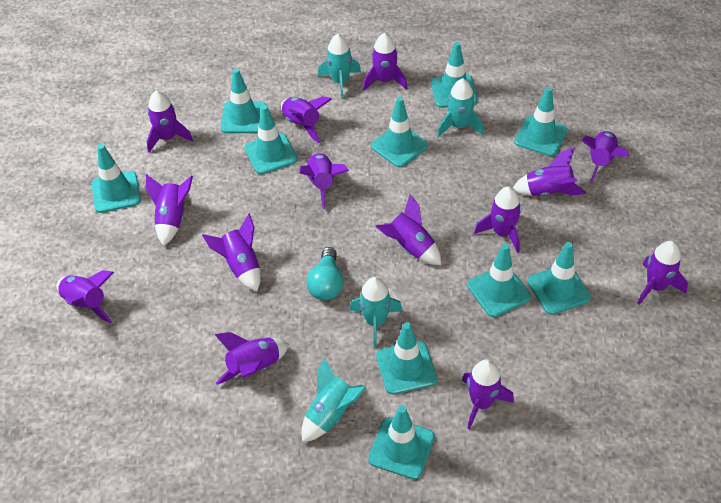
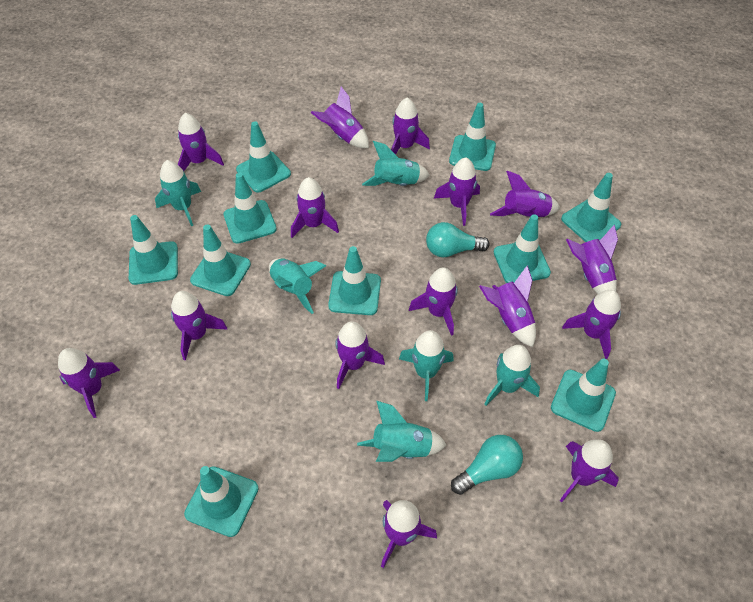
purple rocket: [57,270,114,323] [146,174,193,246] [147,91,193,153] [202,214,261,291] [214,332,289,385] [281,96,332,143] [299,153,349,209] [363,33,407,90] [375,194,441,265] [462,359,514,429] [474,186,521,253] [513,147,586,196] [581,131,629,184] [637,241,688,305] = 14 -> [58,348,120,418] [171,291,227,361] [178,113,224,171] [291,177,339,238] [311,87,369,148] [335,321,385,389] [381,500,437,568] [391,98,430,155] [409,267,458,336] [434,158,480,226] [479,265,536,347] [490,171,560,217] [560,439,619,502] [562,290,621,359] [566,225,618,294] = 15
turquoise light bulb: [306,247,344,300] = 1 -> [426,222,490,258] [451,435,523,495] = 2
turquoise rocket: [301,358,366,442] [318,34,361,99] [350,277,403,348] [437,78,483,137] = 4 -> [155,160,201,226] [269,258,326,314] [357,400,447,462] [362,141,430,186] [399,330,454,401] [484,345,540,406] = 6

